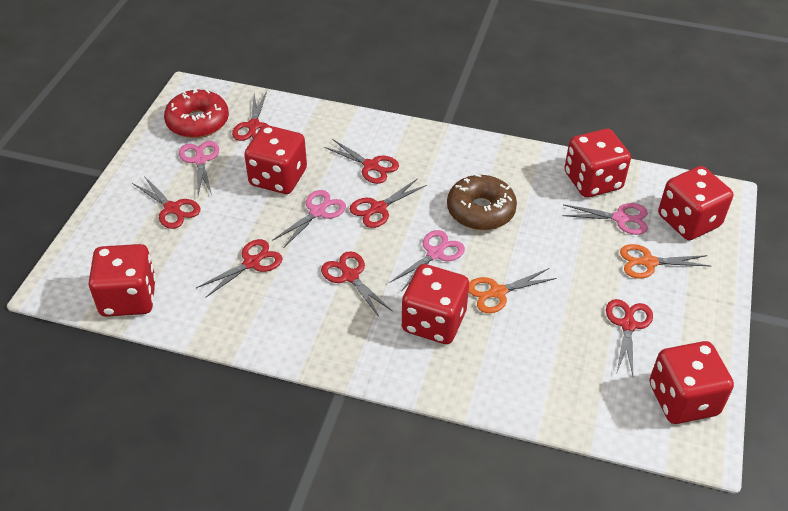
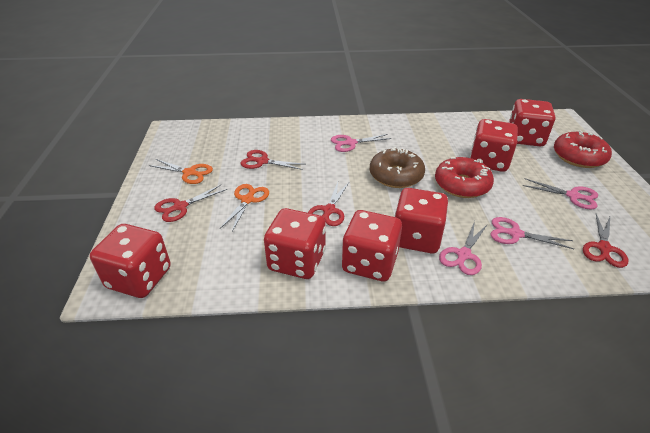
red donut: [164,89,229,138] = 1 -> [435,157,494,198] [554,130,612,168] = 2
red scissors: [132,176,201,229] [196,239,283,298] [232,91,268,141] [321,251,392,318] [324,139,399,184] [350,178,427,228] [606,299,653,375] = 7 -> [154,185,227,222] [240,150,306,170] [308,182,349,226] [583,214,628,268] = 4

